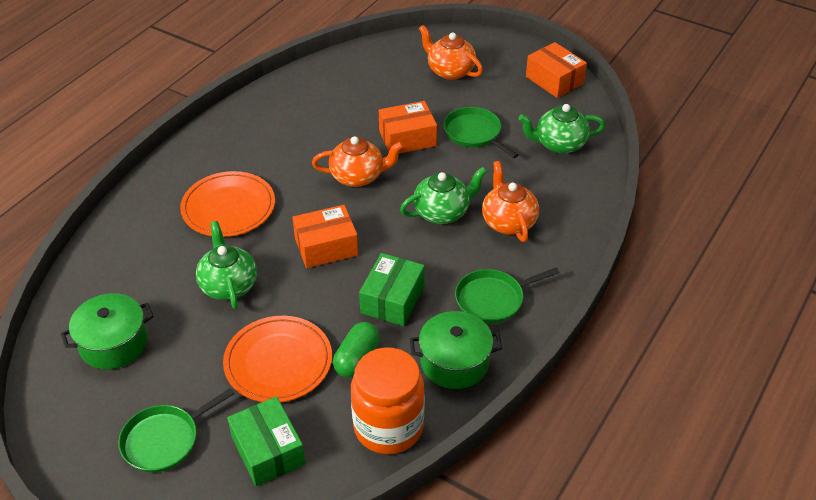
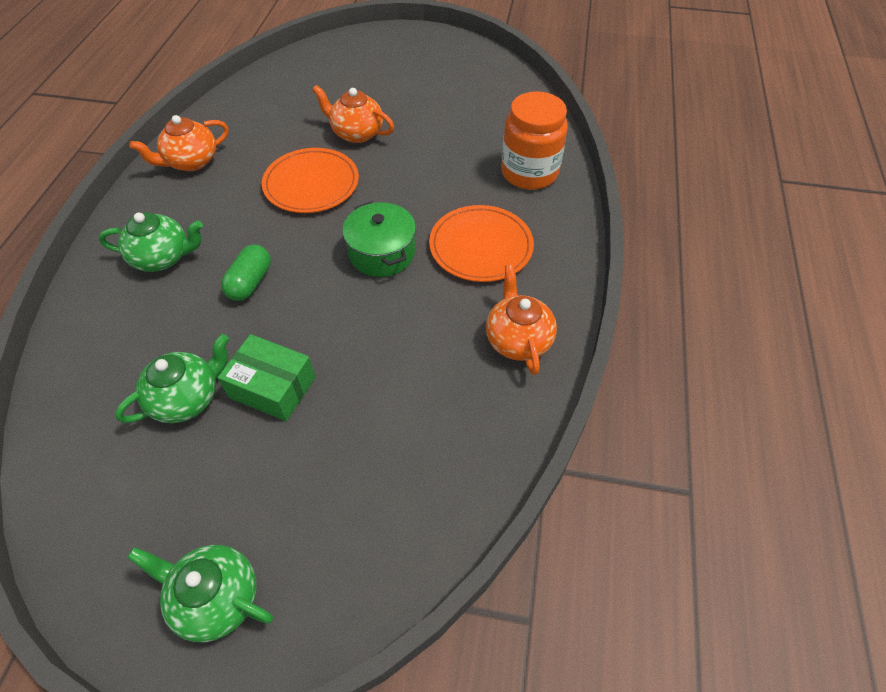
green box: [227,396,305,486] [359,253,425,326] = 2 -> [218,334,315,421] = 1
green pan: [118,388,234,473] [444,107,518,158] [455,268,559,324] = 3 -> none = 0
green pot: [61,293,154,369] [410,311,502,389] = 2 -> [342,201,416,277] = 1
orange box: [292,205,358,268] [379,101,437,154] [526,42,587,98] = 3 -> none = 0

